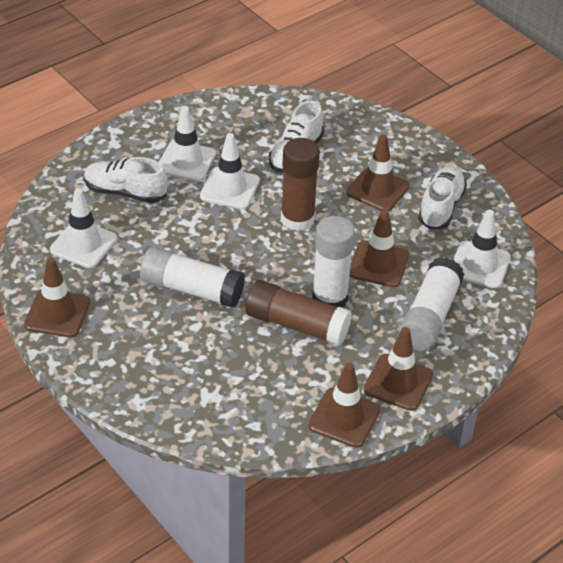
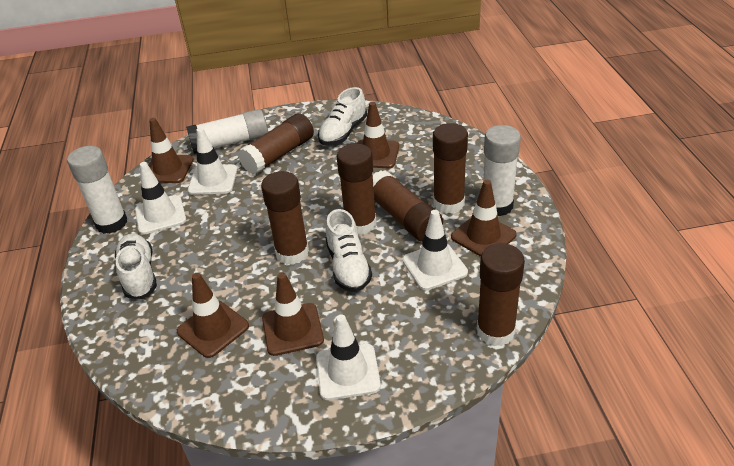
brown glue stick: [245,280,352,346] [281,138,320,231] = 2 -> [238,113,314,174] [261,171,309,265] [337,144,377,235] [373,170,443,242] [433,123,468,214] [477,243,525,346] = 6

